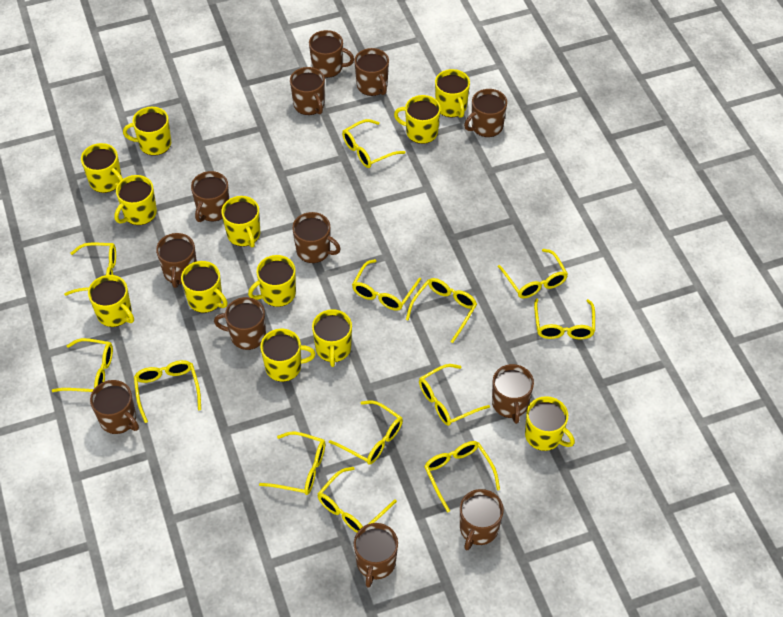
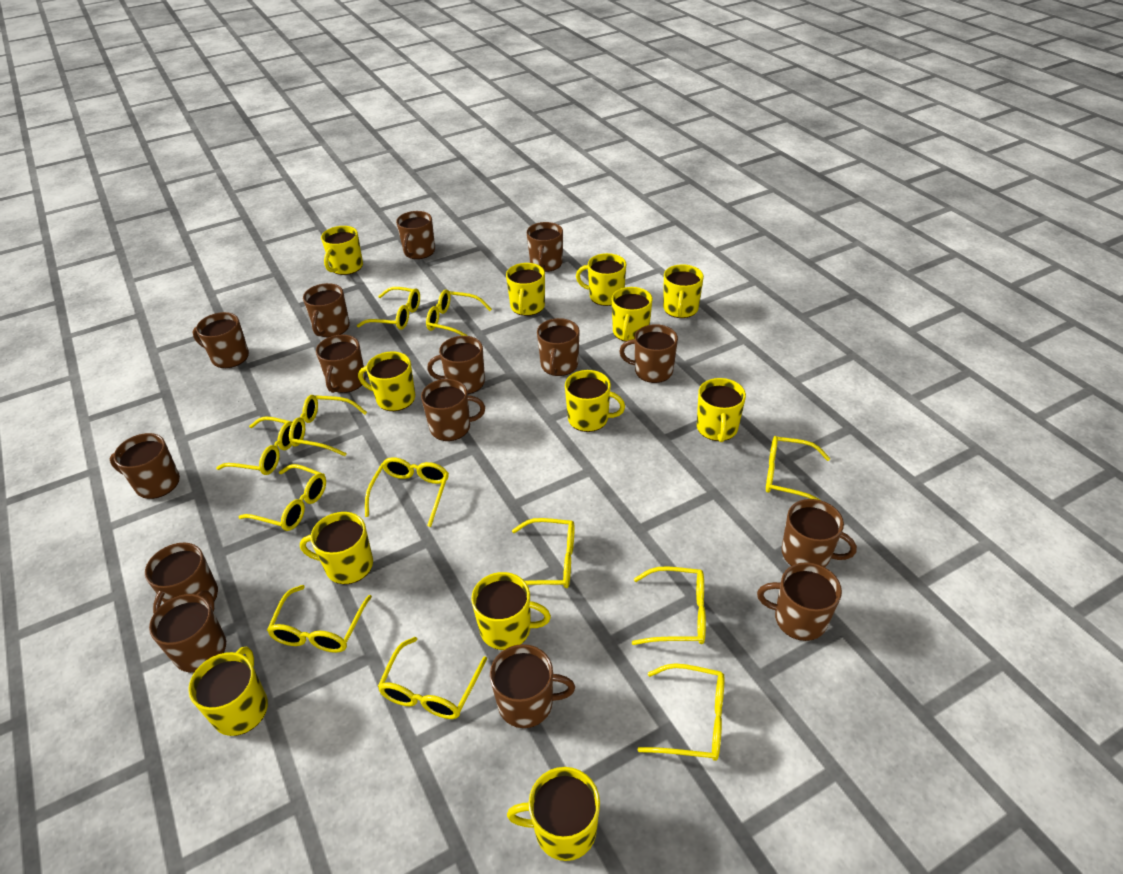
brown mug: [90,380,139,434] [156,233,197,288] [191,171,229,222] [214,297,266,350] [290,67,325,115] [292,212,341,263] [309,30,354,78] [354,48,389,96] [354,523,398,588] [460,489,504,550] [464,89,507,137] [492,364,534,424] = 12 -> [110,433,180,499] [145,543,218,613] [149,590,226,673] [193,312,249,368] [303,283,350,337] [316,335,366,393] [396,211,435,259] [421,379,485,441] [427,336,485,394] [490,644,575,728] [527,222,563,272] [537,318,580,376] [619,324,678,383] [757,562,842,641] [782,499,857,567] = 15
yellow glasses: [52,338,113,392] [64,243,116,296] [134,360,201,423] [259,432,325,495] [317,467,397,533] [329,400,403,464] [342,119,405,168] [352,259,421,311] [406,278,477,343] [419,364,490,426] [424,441,500,513] [498,249,568,298] [534,298,595,340] = 13 -> [216,416,292,475] [239,464,326,531] [267,585,372,653] [289,395,367,456] [357,287,420,330] [365,457,449,527] [378,637,487,719] [426,289,492,336] [512,518,574,588] [632,566,706,645] [638,663,725,761] [766,436,830,501] = 12

